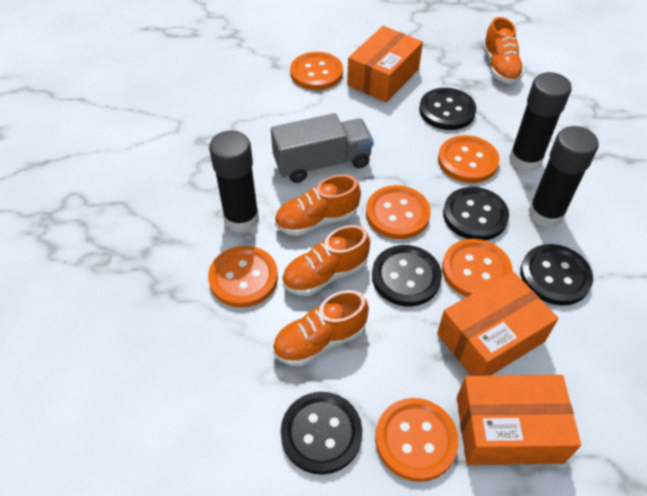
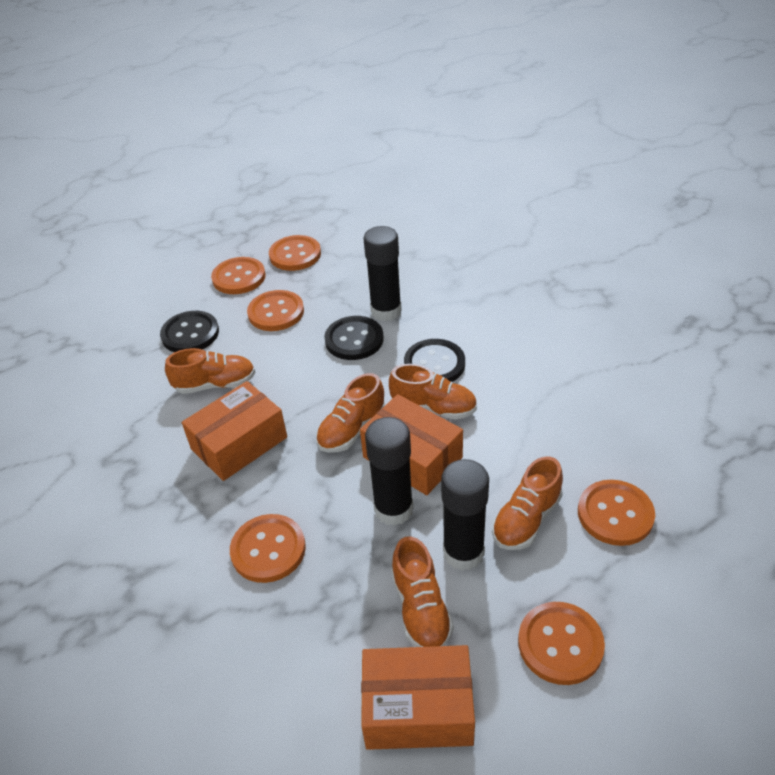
black button: [281,392,362,475] [372,245,442,306] [419,88,476,130] [443,187,509,240] [520,244,593,306] = 5 -> [160,311,219,352] [324,316,384,360] [404,339,465,382] = 3
grey truck: [271,113,374,183] = 1 -> none = 0
orange shoe: [273,290,369,366] [275,175,361,236] [282,225,370,296] [483,17,524,84] = 4 -> [165,348,255,394] [316,373,385,453] [389,364,477,420] [391,536,454,647] [492,456,563,550] = 5

